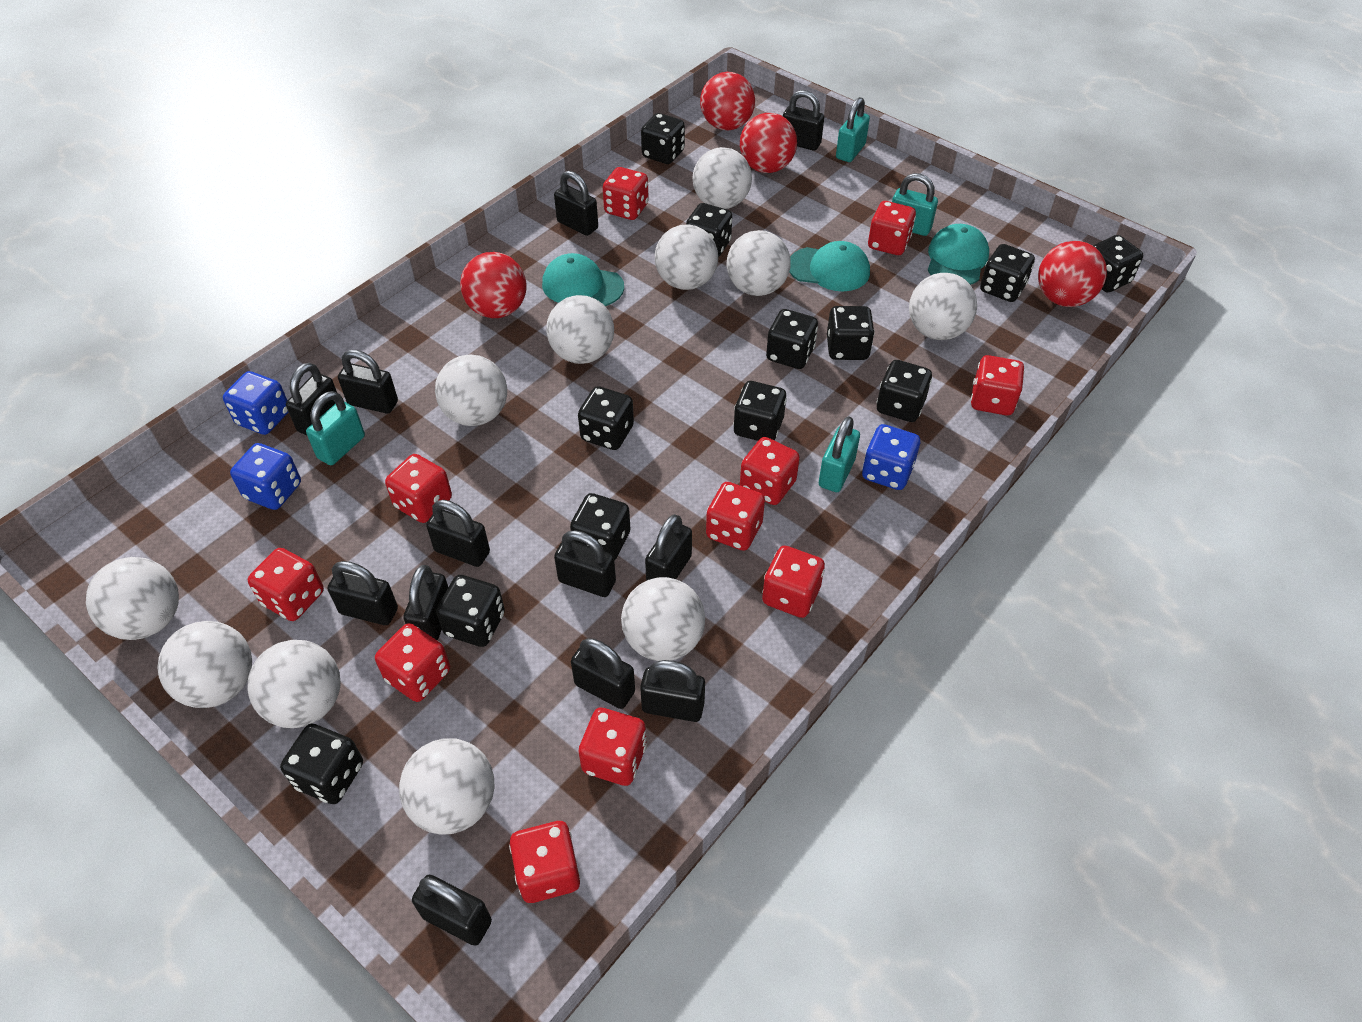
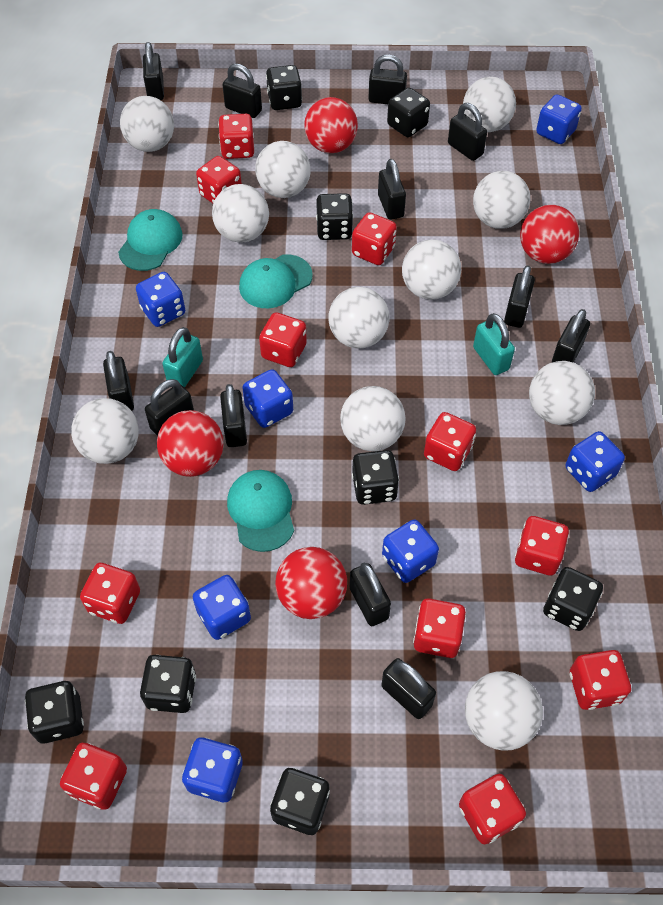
black dice: [280,724,363,804] [436,575,505,647] [570,493,630,561] [578,386,634,450] [641,113,685,164] [686,203,732,257] [733,381,787,441] [766,309,818,369] [827,306,875,360] [877,360,932,422] [980,244,1035,302] [1094,235,1143,292] = 12 -> [25,681,84,743] [140,655,196,713] [266,65,302,110] [270,768,330,835] [316,193,353,240] [352,450,399,505] [387,88,430,137] [543,567,603,631] = 8
blue dice: [223,371,288,435] [230,443,301,510] [862,424,920,490] = 3 -> [136,272,185,327] [182,738,243,802] [193,575,251,640] [242,369,293,428] [382,519,439,583] [536,94,582,144] [566,431,625,492] = 7
turquoise padlock: [306,391,365,465] [819,416,860,492] [836,97,870,162] [892,173,938,236] = 4 -> [162,327,203,388] [473,313,515,375] = 2

